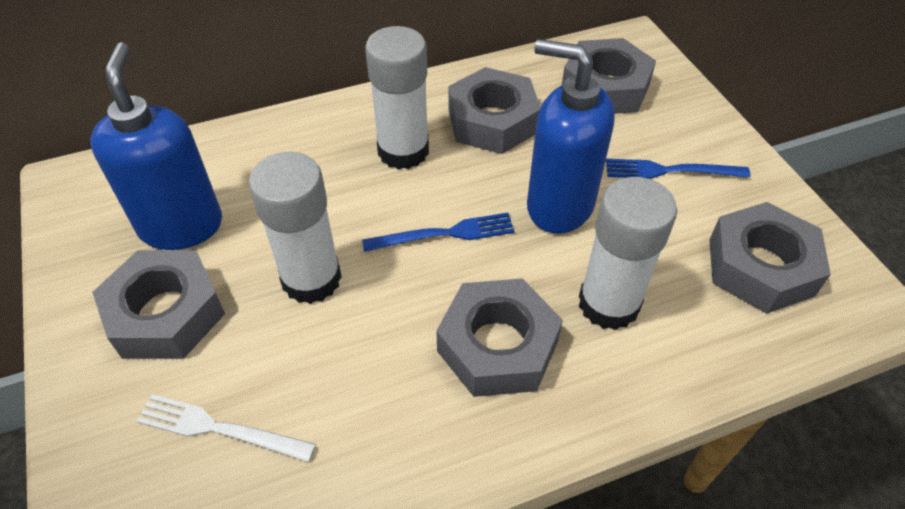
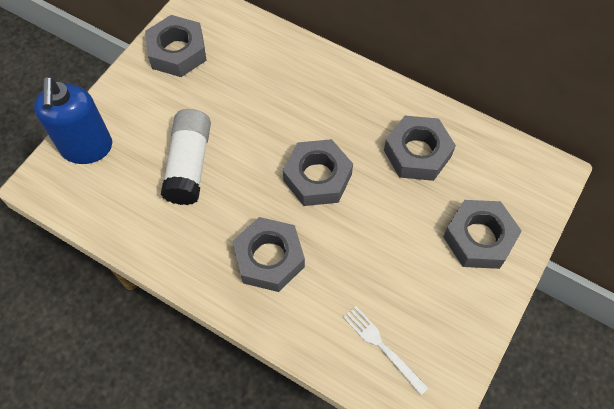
blue fork: [362,213,515,252] [606,159,751,179] = 2 -> none = 0
blue soap dispenser: [90,42,222,250] [527,39,615,233] = 2 -> [34,76,112,164] = 1
white glue stick: [249,152,342,304] [365,26,429,169] [579,177,677,330] = 3 -> [161,109,211,205] = 1

